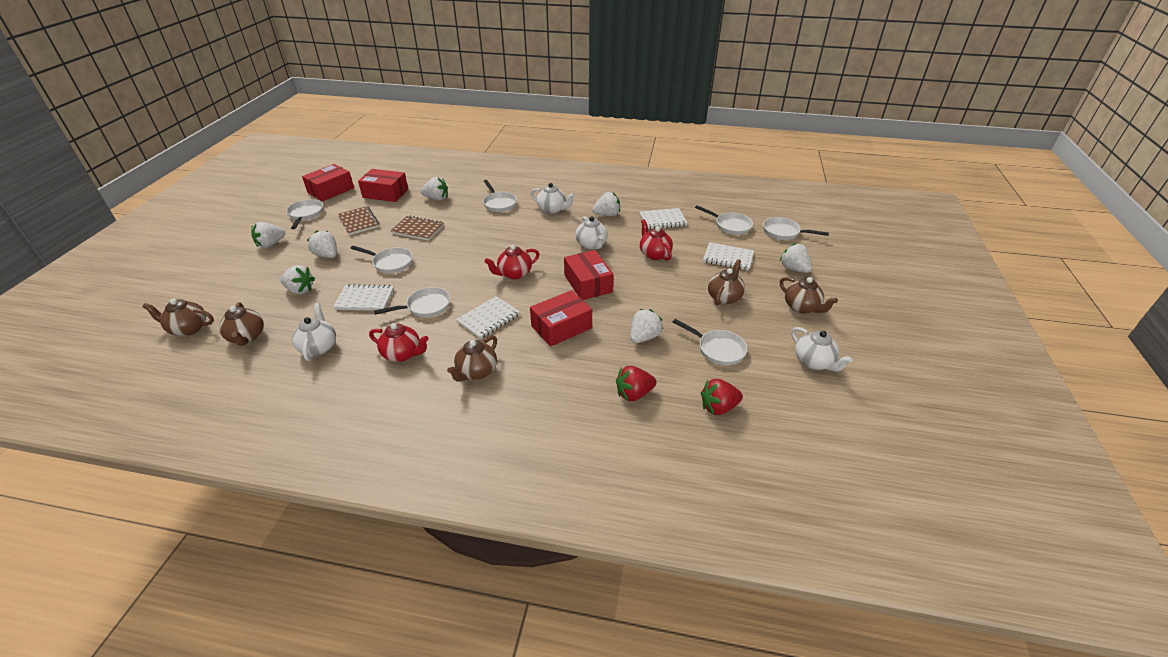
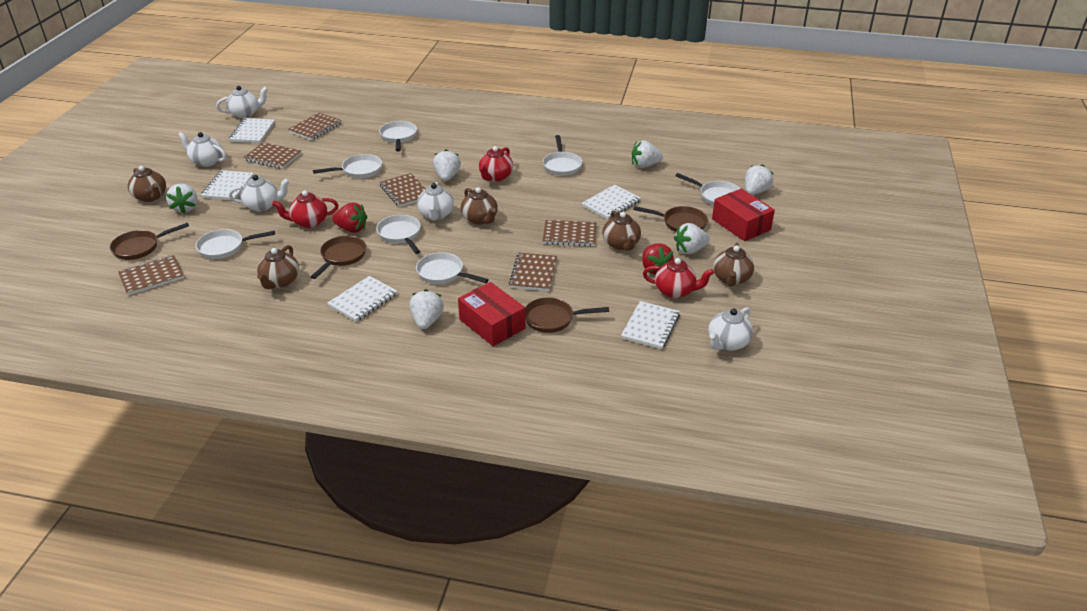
brown notebook: [338,206,380,235] [391,215,444,241] = 2 -> [118,255,184,295] [243,142,301,169] [288,112,342,140] [379,173,426,207] [509,253,557,291] [543,220,596,247] = 6
brown pan: none = 0 -> [110,223,189,260] [311,236,366,279] [525,297,609,333] [633,206,708,232] = 4
red box: [302,164,354,201] [358,169,408,202] [530,290,592,347] [564,250,614,300] = 4 -> [458,282,525,346] [712,189,775,241] = 2
white notebook: [333,284,394,311] [456,296,520,339] [639,208,687,229] [703,242,754,271] = 4 -> [201,170,254,200] [229,118,275,143] [328,276,397,322] [582,185,641,219] [621,301,680,349] = 5
white strawberry: [251,222,285,248] [280,265,315,294] [307,230,337,258] [421,177,448,200] [592,192,620,216] [630,309,663,343] [780,243,812,273] = 7 -> [166,184,198,214] [409,289,444,329] [433,149,461,181] [632,140,663,168] [674,223,710,254] [745,164,773,195] = 6
white teapot: [292,303,336,361] [530,183,575,214] [575,216,608,249] [791,327,853,372] = 4 -> [178,132,226,167] [216,86,268,118] [229,175,290,212] [417,182,454,220] [708,307,753,351] = 5

